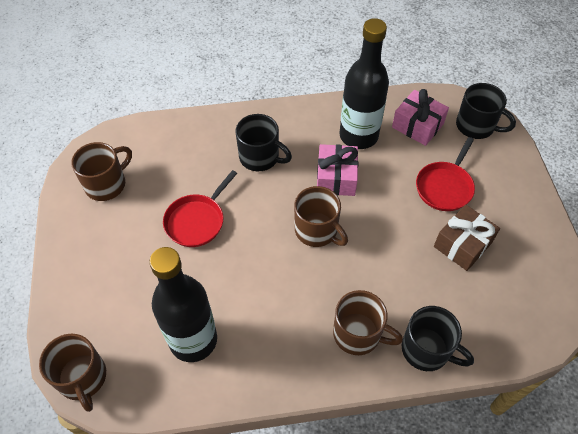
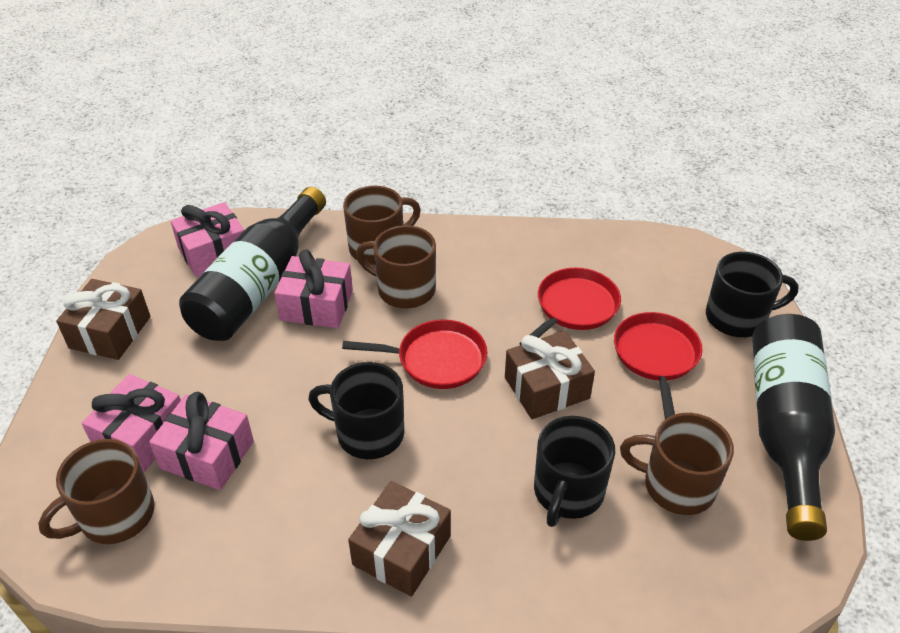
brown gift: [434,205,500,271] = 1 -> [56,279,150,360] [348,481,451,596] [505,331,595,419] = 3
pink gift: [317,144,358,196] [392,89,449,146] = 2 -> [82,374,181,472] [149,392,254,490] [171,202,245,277] [274,249,353,328] = 4
red pan: [163,170,237,247] [416,137,475,211] = 2 -> [342,319,487,389] [519,268,621,345] [614,312,703,419] = 3

